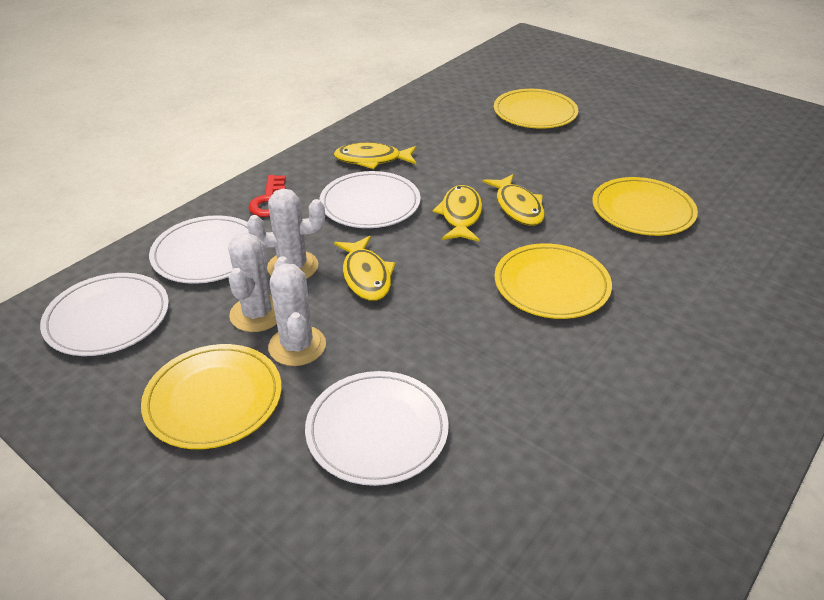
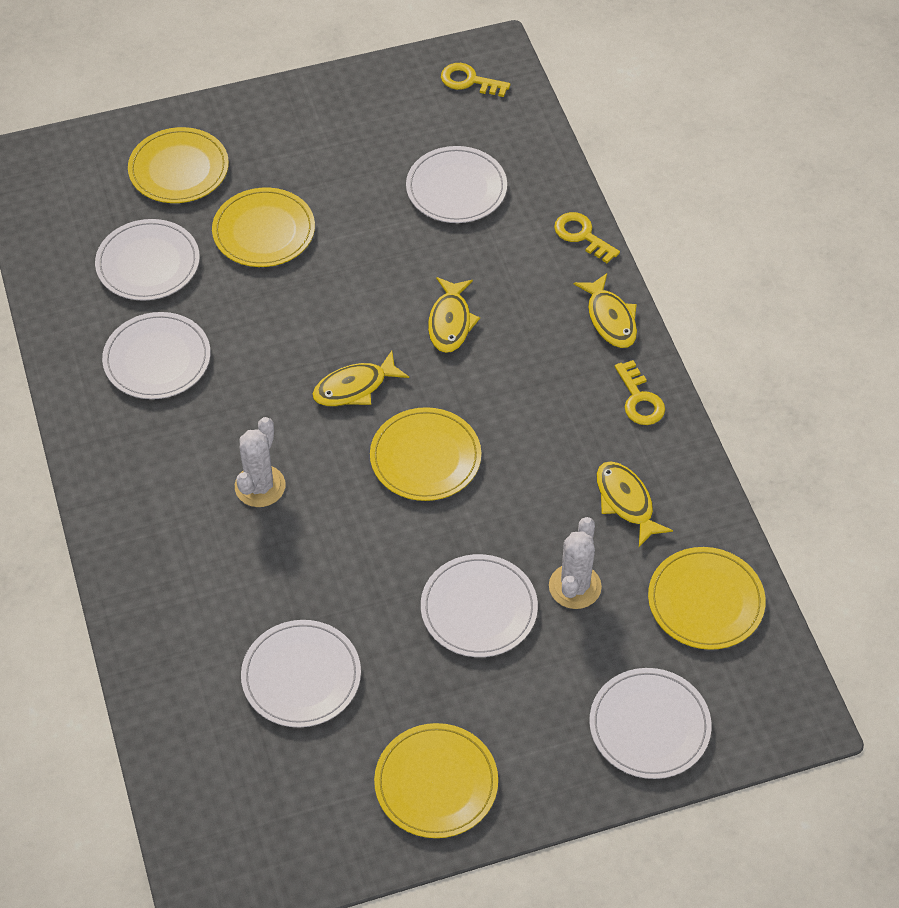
red key: [249,175,286,217] = 1 -> none = 0
white cactus: [228,233,277,332] [247,189,325,279] [268,256,326,366] = 3 -> [235,417,286,507] [549,517,602,609] = 2
white plate: [40,273,169,356] [149,215,249,284] [305,371,449,486] [319,171,421,228] = 4 -> [95,219,200,301] [102,312,210,399] [241,620,361,728] [406,146,507,223] [421,554,538,657] [590,668,712,779] = 6
yellow key: none = 0 -> [441,63,510,97] [554,212,620,263] [615,360,665,425] = 3
yellow plate: [141,344,282,449] [494,89,578,128] [495,243,612,319] [592,177,698,236] = 4 -> [128,127,229,203] [212,188,315,267] [370,407,481,501] [374,723,498,838] [648,547,766,650] = 5

